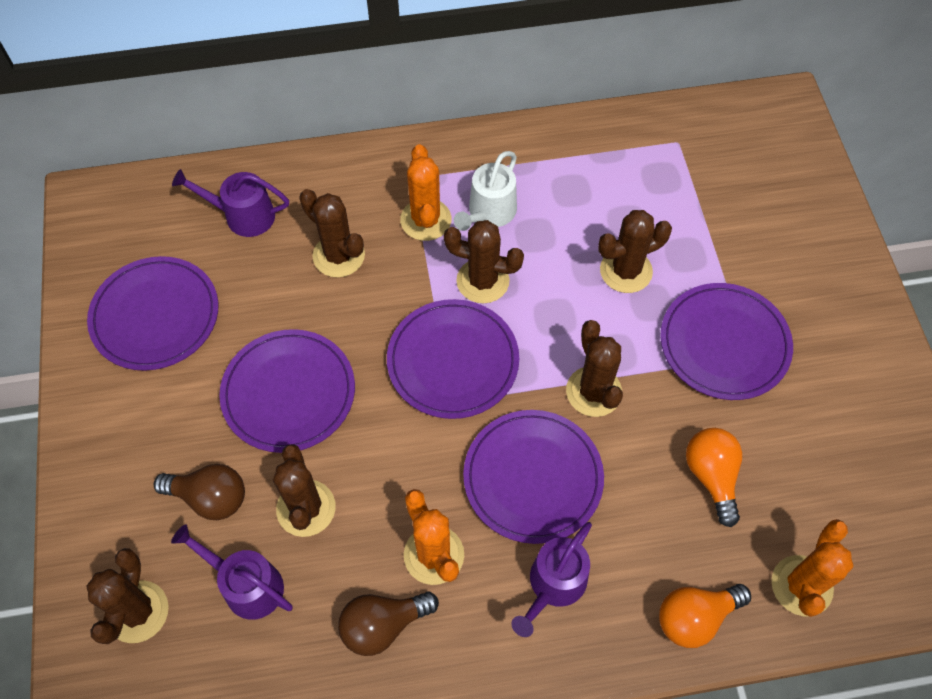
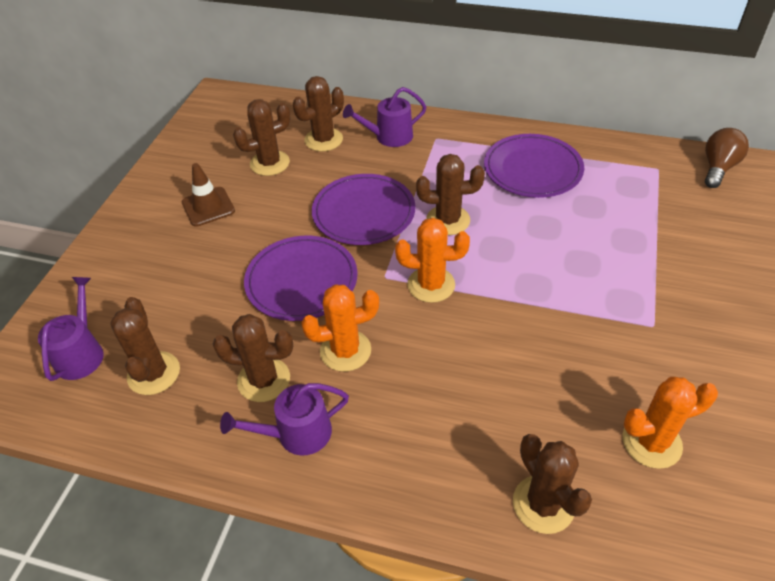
brown light bulb: [154,464,245,520] [338,591,439,656] = 2 -> [705,128,749,188] = 1
brown traffic cone: none = 0 -> [182,163,235,227] = 1
orange light bulb: [659,584,751,648] [686,428,742,527] = 2 -> none = 0
purple plate: [87,256,218,371] [219,329,355,453] [387,299,519,419] [463,410,604,544] [660,283,793,400] = 5 -> [244,236,358,321] [312,174,415,245] [484,134,584,198] = 3
white watering can: [454,151,517,231] = 1 -> none = 0

